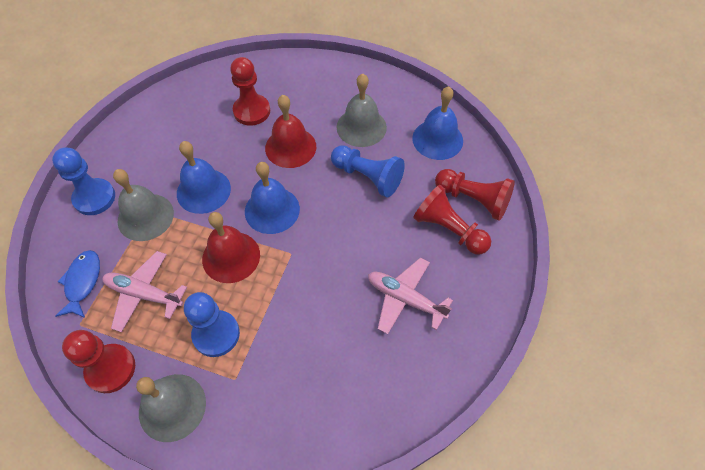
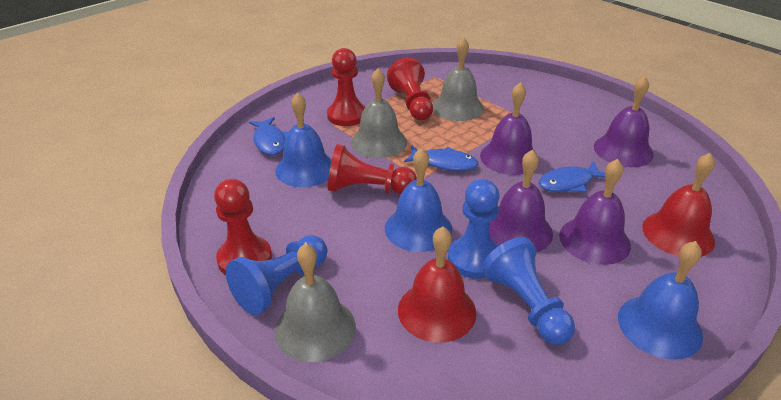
blue fish: [55,250,100,318] = 1 -> [249,117,288,155] [404,146,479,171] [539,161,606,192] = 3
pink plane: [102,251,187,333] [368,258,453,334] = 2 -> none = 0
purple bell: none = 0 -> [480,82,539,175] [489,149,553,252] [559,159,631,265] [594,76,654,167] = 4

